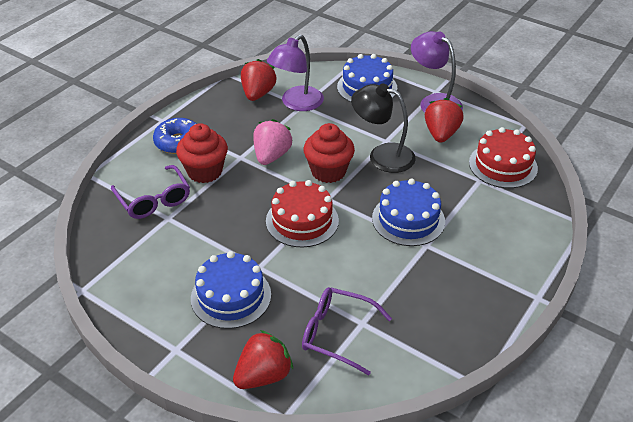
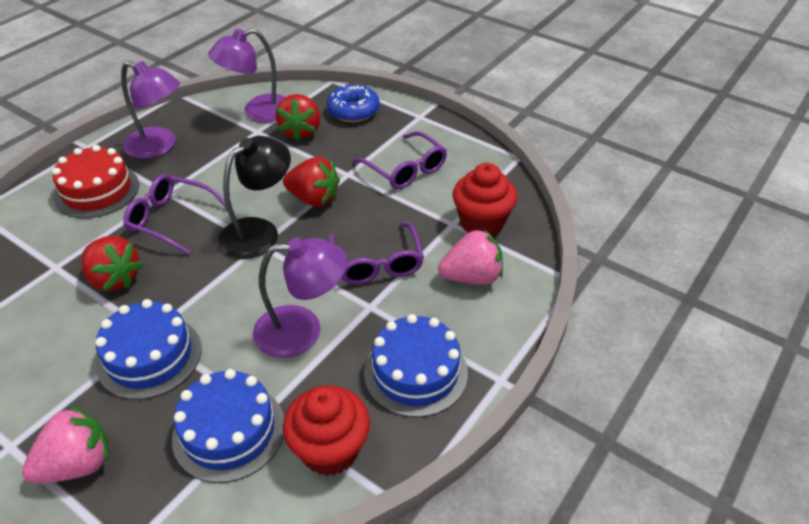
pink strawberry: [254,119,293,165] = 1 -> [22,406,109,484] [438,229,503,285] = 2
purple glasses: [111,165,190,219] [302,287,392,375] = 2 -> [123,174,227,254] [328,222,424,285] [353,131,447,189] = 3
purple lamp: [267,35,324,111] [411,31,463,113] = 2 -> [121,61,180,159] [208,28,285,122] [253,237,347,358] = 3
red cake: [266,180,339,248] [469,127,538,188] = 2 -> [52,145,139,218] = 1

